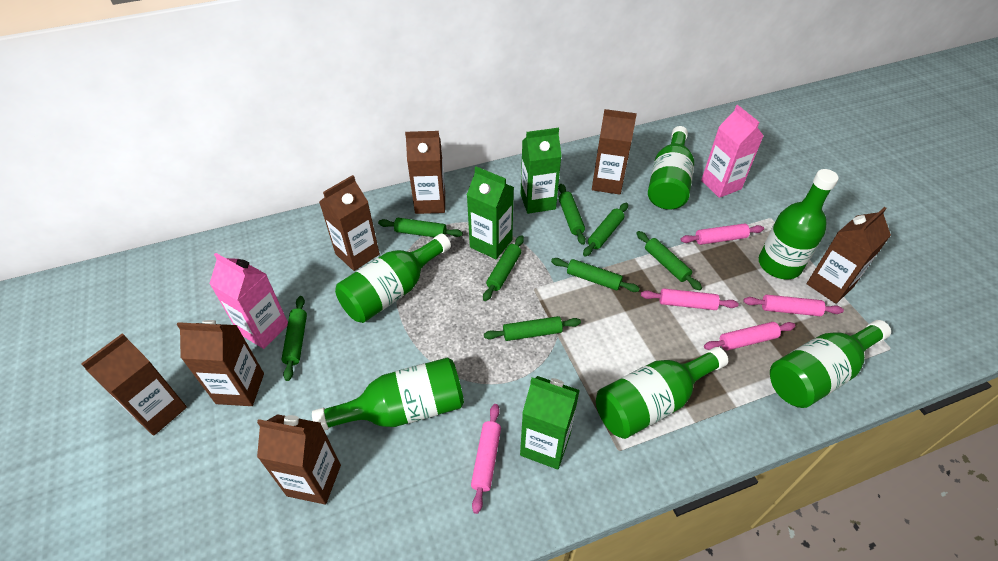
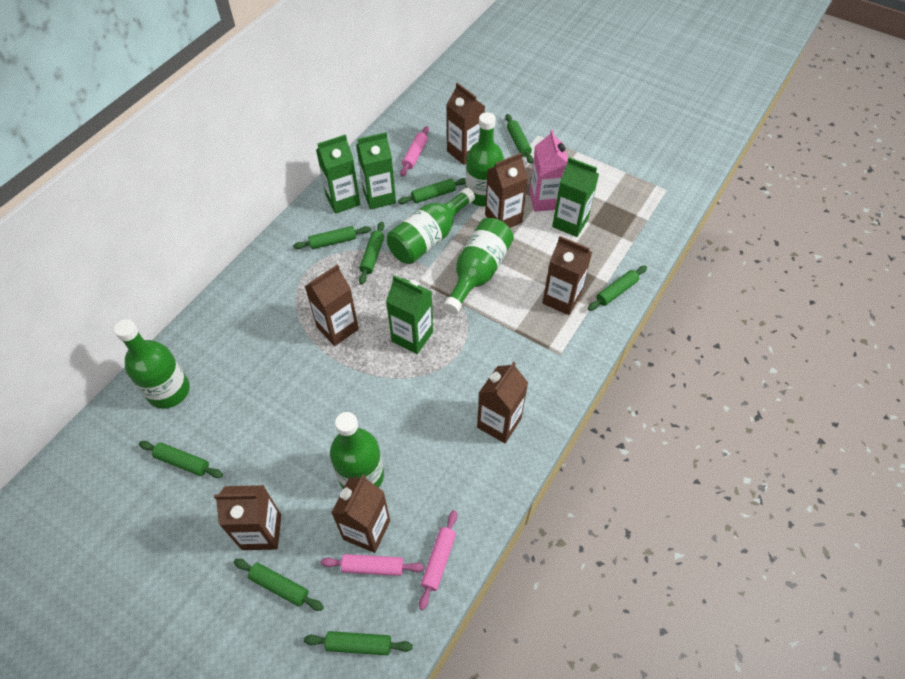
green bottle: [312,357,464,431] [335,233,451,323] [596,347,728,439] [648,126,694,210] [759,169,839,279] [770,320,891,408] = 6 -> [114,319,190,409] [330,412,384,489] [387,188,475,264] [443,218,514,314] [466,112,504,206] = 5
green carton: [467,166,514,259] [520,128,562,214] [520,376,580,470] = 3 -> [316,134,360,214] [356,132,396,210] [386,275,433,354] [552,157,599,237] = 4
pink carton: [209,253,288,349] [701,105,764,198] = 2 -> [530,129,568,212] = 1
pink rolling pin: [471,404,501,514] [641,288,739,310] [680,223,764,245] [704,322,795,351] [743,295,844,316] = 5 -> [321,554,424,576] [400,126,429,177] [419,510,457,610] = 3

